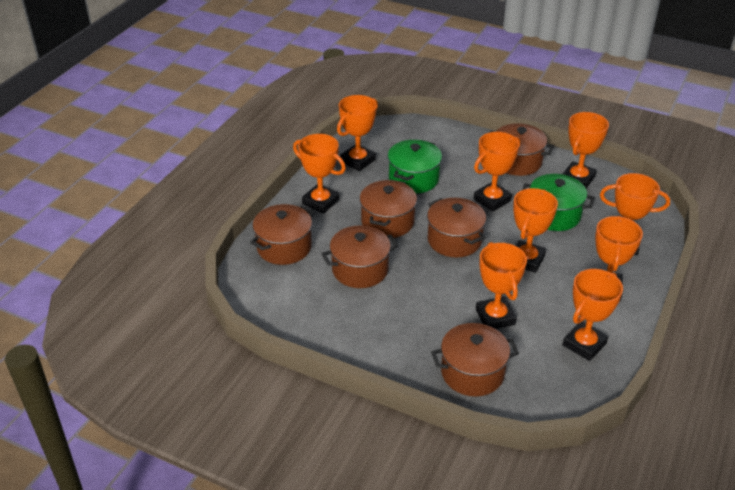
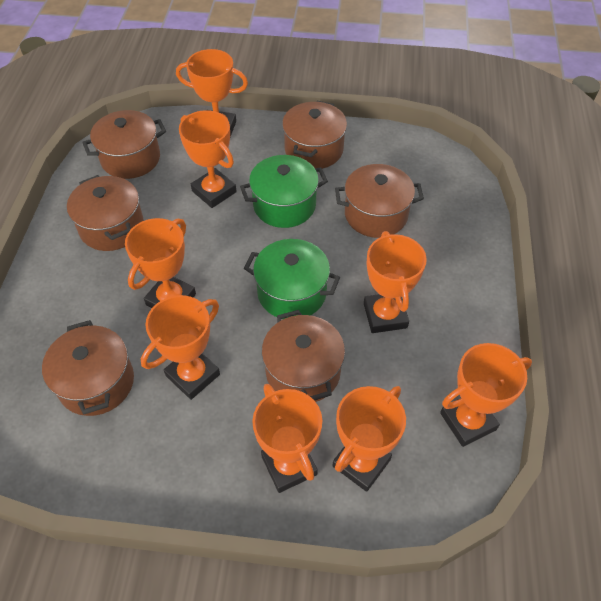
orange trophy: [293,134,346,214] [337,95,378,171] [474,132,520,212] [476,242,527,329] [513,188,558,273] [563,112,609,188] [563,269,623,361] [595,216,643,302] [600,173,670,255] = 9 -> [125,218,196,308] [141,295,220,400] [176,49,248,137] [179,110,237,208] [252,384,322,493] [332,386,406,492] [364,231,427,333] [440,343,532,447] = 8

